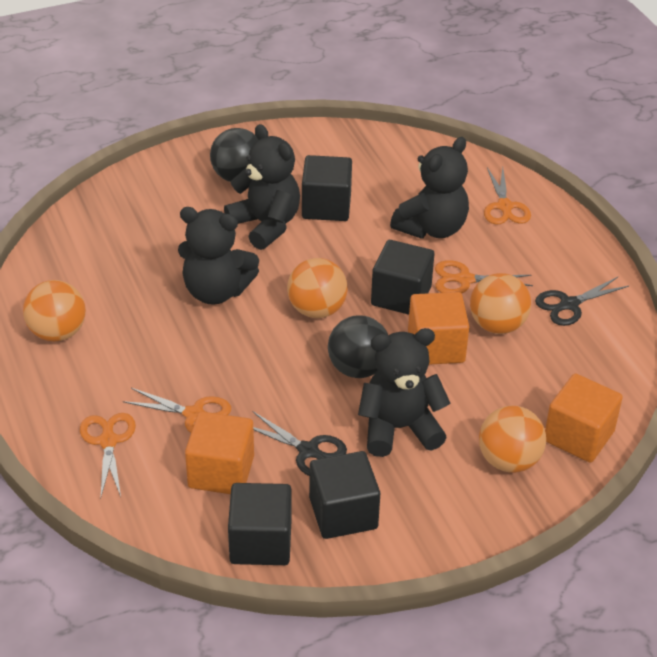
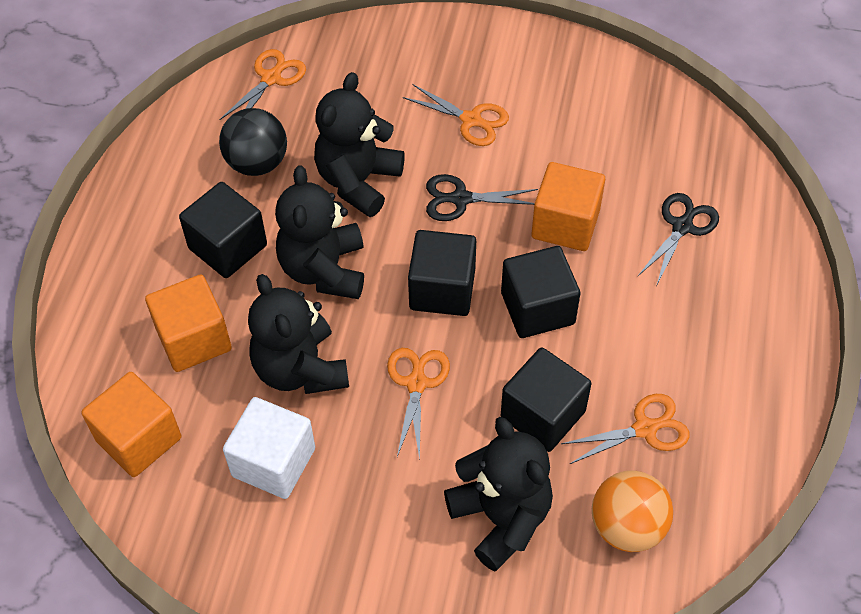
black ball: [210,128,258,182] [328,315,388,378] = 2 -> [219,108,287,176] = 1
orange ball: [23,280,86,341] [287,258,348,318] [470,273,531,334] [479,406,546,473] = 4 -> [592,470,673,552] = 1
white cube: none = 0 -> [223,397,315,499] = 1

